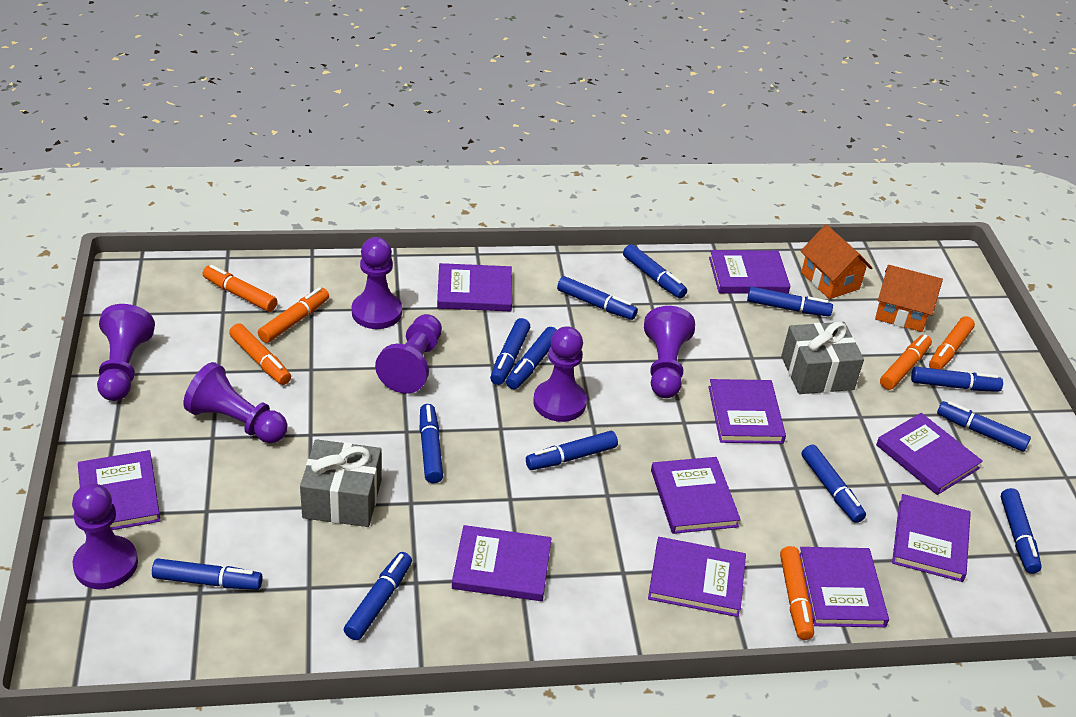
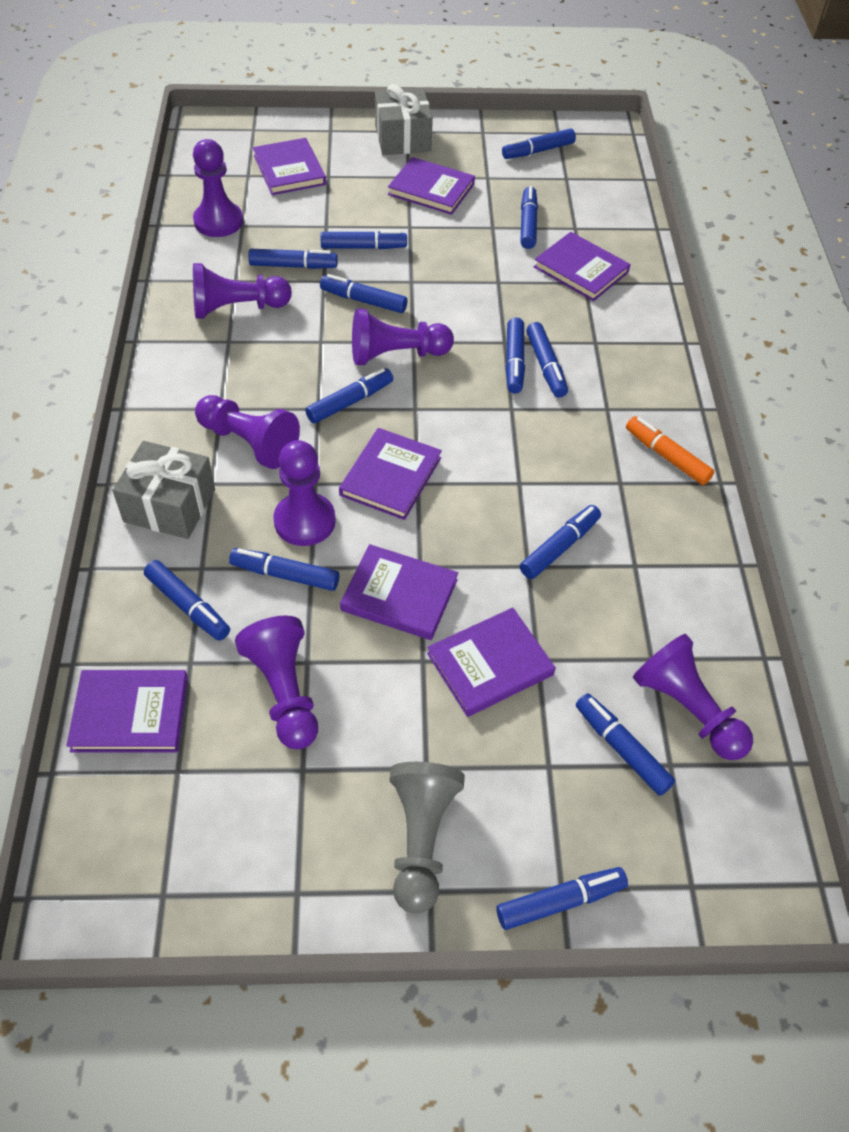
grey pawn: none = 0 -> [390,762,465,913] = 1
orange house: [801,224,872,299] [875,265,943,332] = 2 -> none = 0
orange marker: [203,265,277,312] [229,323,291,385] [258,287,329,343] [780,546,814,640] [880,335,932,390] [929,316,975,370] = 6 -> [626,416,714,485] = 1
purple book: [78,450,161,534] [437,263,512,311] [452,525,552,601] [648,537,746,617] [651,457,741,534] [708,379,786,444] [709,250,791,294] [800,547,889,627] [876,413,983,495] [892,494,971,582] = 10 -> [66,670,188,753] [253,138,326,195] [339,428,442,520] [340,544,458,640] [388,157,475,215] [427,608,556,717] [534,232,631,301] = 7

